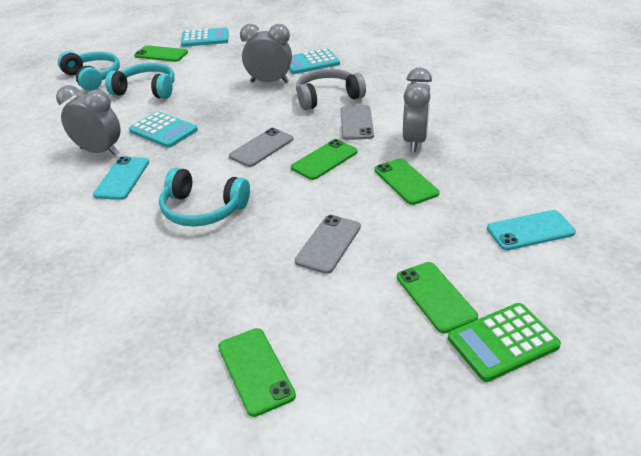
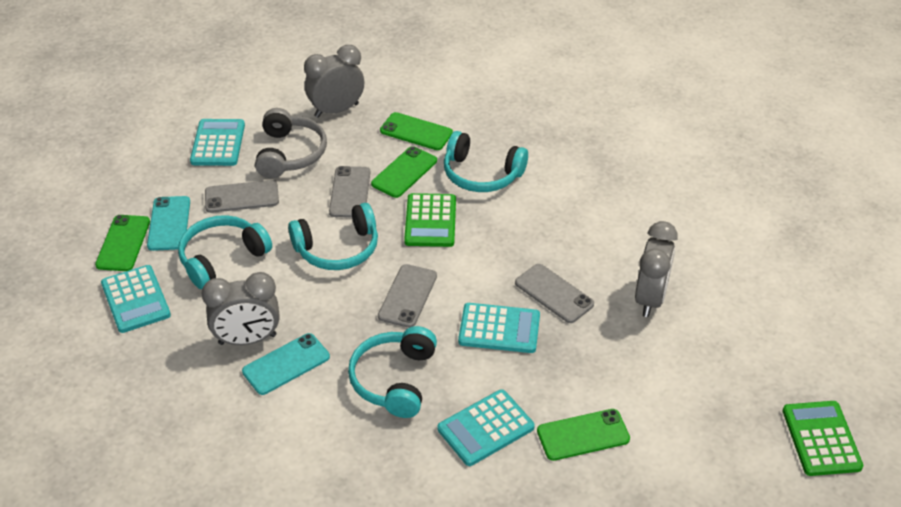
green calculator: [448,303,561,382] = 1 -> [404,193,456,247] [782,401,863,476] = 2
green phone: [134,45,188,62] [218,328,296,417] [291,139,358,180] [374,158,439,205] [397,262,478,333] = 5 -> [95,215,150,271] [371,146,437,198] [380,112,453,150] [537,409,630,461] = 4
grey phone: [229,128,293,167] [295,215,361,274] [340,105,374,140] = 3 -> [205,180,279,213] [329,166,370,218] [378,264,437,328] [515,264,594,323] = 4
turquoise calculator: [129,111,198,148] [181,27,228,47] [289,48,340,74] = 3 -> [101,265,171,333] [190,119,245,166] [437,389,535,466] [458,303,540,353] = 4
turquoise headphones: [58,51,120,91] [105,63,175,99] [159,167,250,227] = 3 -> [178,215,272,289] [288,203,378,270] [348,326,437,418] [444,131,528,192] = 4

